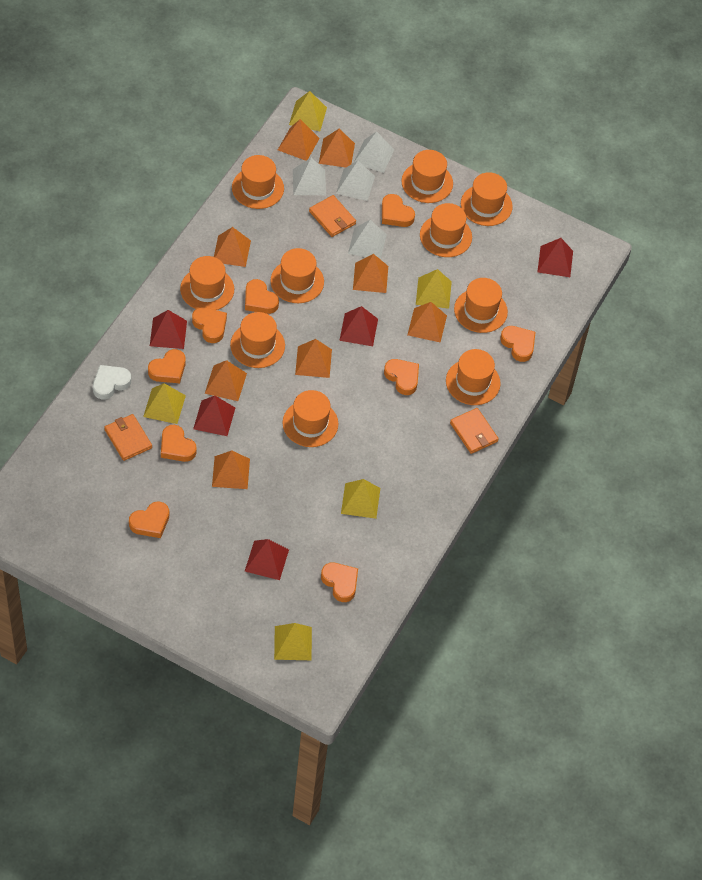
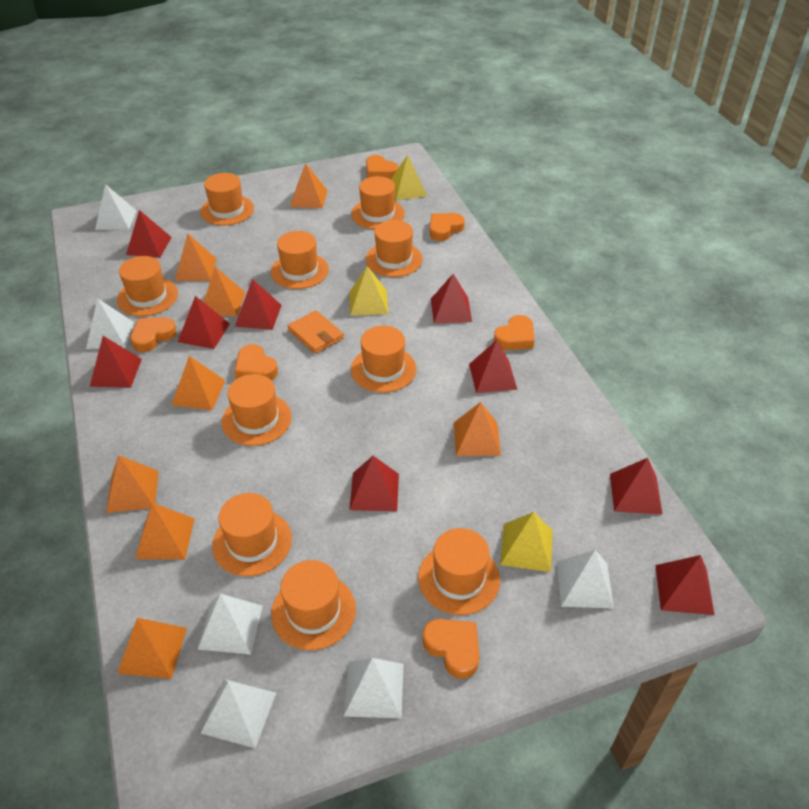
orange heart: [129,501,169,538] [148,349,186,383] [161,425,197,462] [192,307,227,343] [245,279,279,314] [321,563,358,602] [382,194,415,227] [384,359,419,395] [500,326,535,362] = 9 -> [130,317,177,352] [234,344,278,380] [366,155,398,179] [423,619,479,679] [429,213,465,241] [493,315,535,350] = 6
orange wallet: [104,414,152,461] [309,195,356,237] [450,408,499,454] = 3 -> [287,310,344,354] = 1
red pyramid: [150,310,187,349] [193,396,235,436] [245,539,289,580] [339,306,378,346] [537,238,573,277] = 5 -> [90,336,142,388] [126,210,172,258] [178,296,230,349] [235,279,282,330] [349,456,399,511] [431,274,472,324] [469,340,518,393] [610,458,663,515] [655,555,715,615] = 9
white heart: [93,365,131,400] = 1 -> none = 0
white pyramid: [293,158,326,195] [336,160,375,201] [348,220,387,259] [354,131,394,173] = 4 -> [86,298,134,349] [95,184,137,230] [197,594,263,655] [201,679,276,748] [344,658,404,718] [557,550,614,609] = 6
yellow pyramid: [143,383,186,424] [274,623,312,660] [289,91,327,131] [341,479,380,519] [416,269,452,309] = 5 -> [349,266,388,316] [391,155,427,201] [500,512,553,572] = 3

